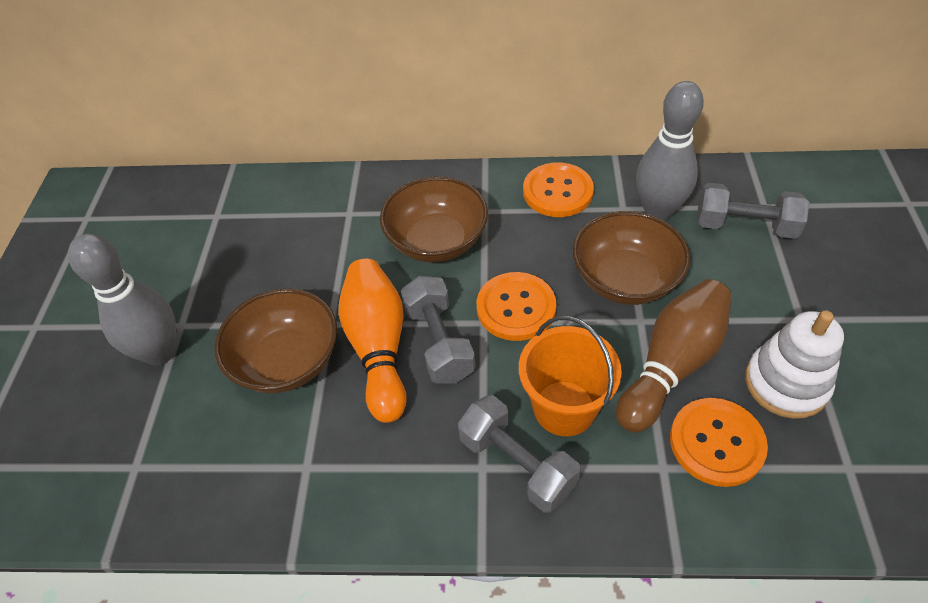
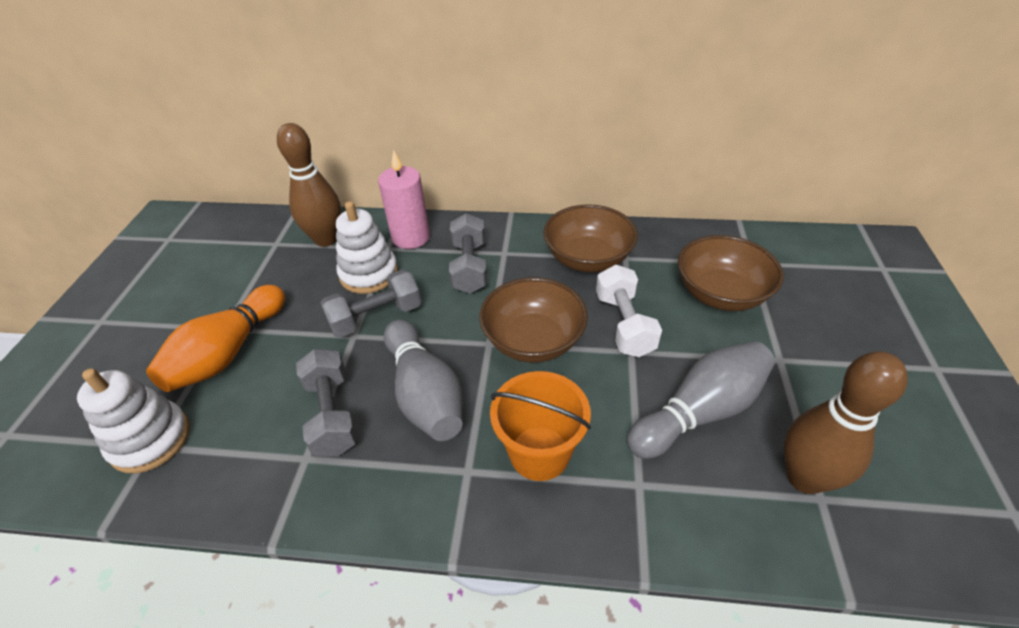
brown bowling pin: [616,279,732,433] = 1 -> [277,123,341,247] [784,351,908,494] = 2
orange button: [477,272,556,341] [523,162,594,217] [670,398,768,487] = 3 -> none = 0
pink candle: none = 0 -> [378,150,430,249] = 1
white dumbbell: none = 0 -> [596,264,662,357] = 1
white stacking toy: [745,310,844,419] = 1 -> [77,368,190,473] [336,201,398,294] = 2

